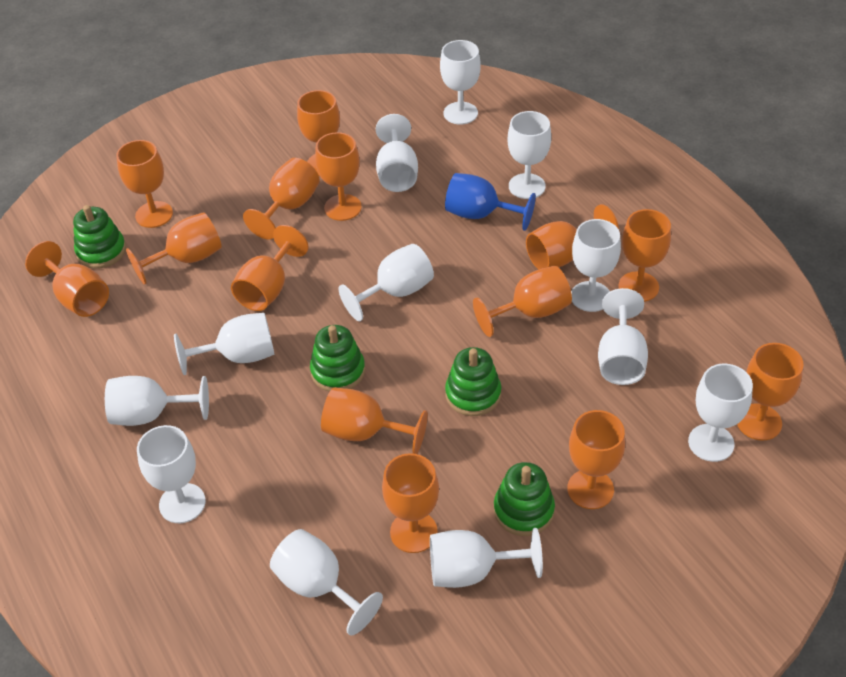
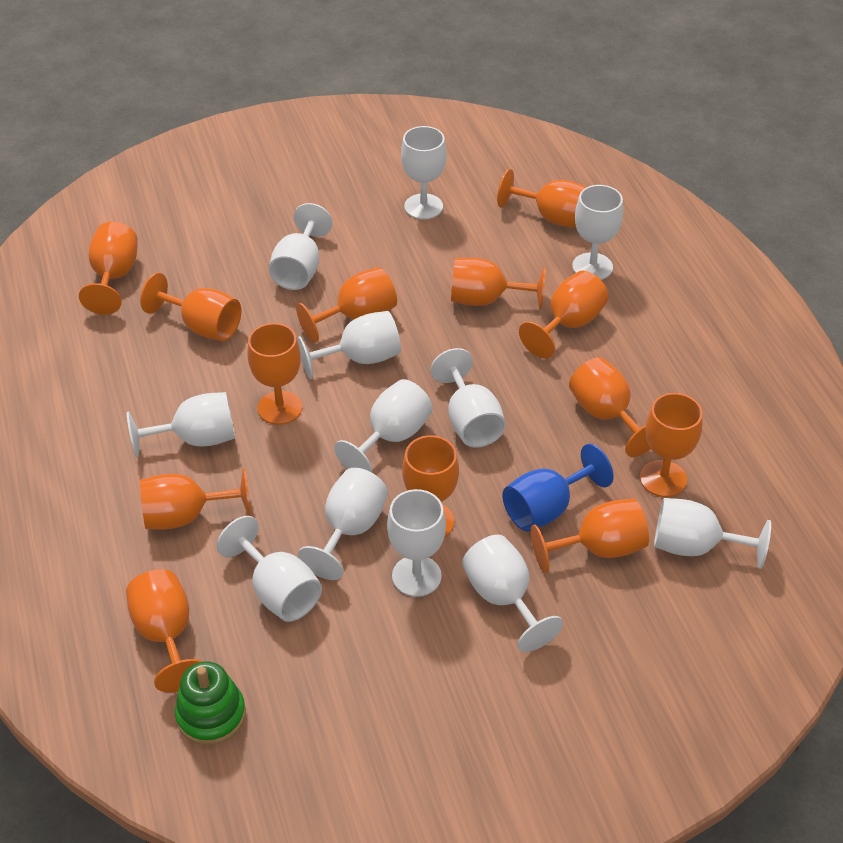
green stacking toy: [73,205,126,269] [310,325,365,392] [445,347,501,416] [494,462,555,536] = 4 -> [175,661,246,745] = 1
orange goblet: [25,241,109,317] [116,140,173,228] [126,212,222,285] [231,225,309,311] [243,158,320,240] [297,90,340,176] [315,132,362,221] [321,387,428,454] [382,453,439,553] [473,266,572,337] [526,204,619,269] [567,410,625,509] [618,209,671,302] [737,343,804,441] = 14 -> [79,222,138,314] [126,569,202,693] [140,273,241,341] [140,468,251,529] [248,323,302,425] [296,267,397,343] [402,435,459,537] [451,258,546,309] [497,169,586,228] [519,271,609,359] [531,498,649,573] [569,357,651,457] [640,393,703,497] = 13

